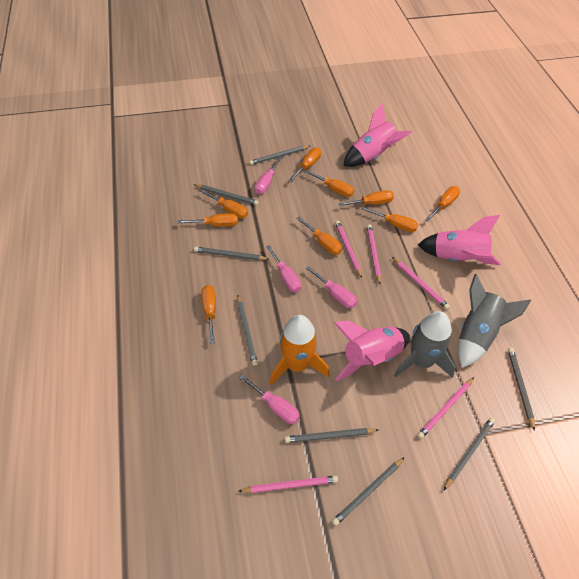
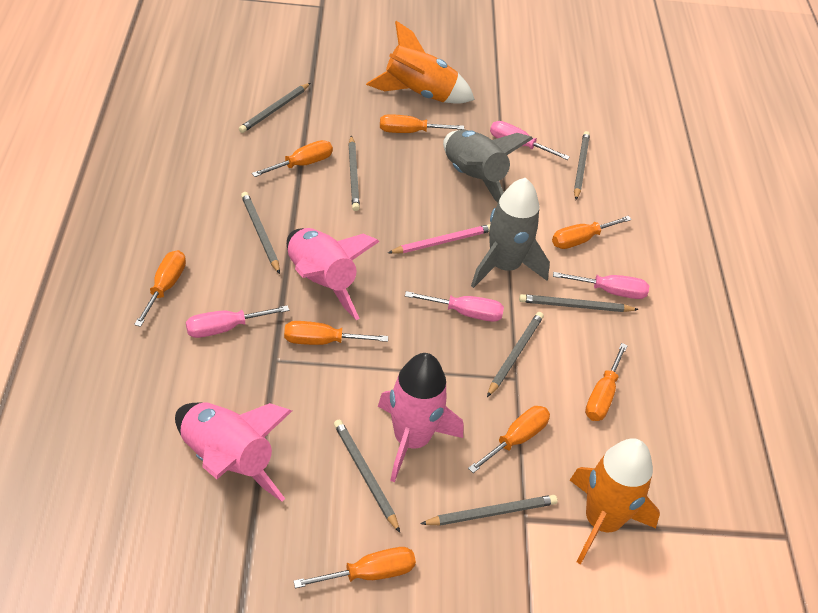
orange rocket: [270,315,329,385] = 1 -> [366,21,475,104] [570,439,660,565] = 2
orange screwdriver: [178,213,238,227] [200,189,248,219] [202,285,216,344] [288,148,321,182] [296,217,342,255] [304,170,354,197] [338,190,394,207] [361,207,418,232] [425,186,460,222] = 9 -> [134,250,186,327] [252,140,333,177] [284,321,388,345] [293,547,416,588] [380,114,464,133] [468,406,550,473] [552,216,632,249] [585,343,628,421] = 8
pink pencil: [239,476,338,493] [335,221,362,278] [367,224,381,284] [392,257,450,310] [417,377,474,439] = 5 -> [388,224,490,254] = 1

